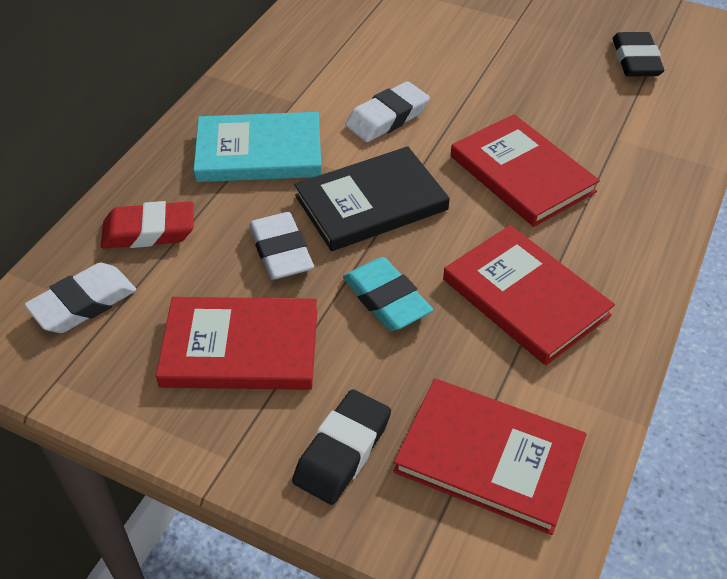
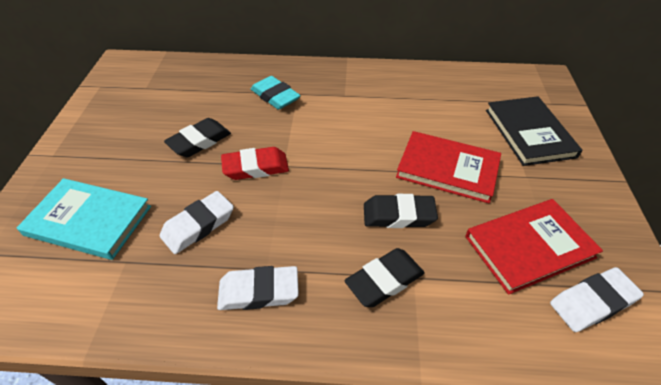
black eraser: [292,389,391,505] [613,32,664,77] = 2 -> [164,118,231,157] [345,248,425,307] [364,194,438,228] = 3
red book: [156,297,317,390] [393,379,587,535] [443,225,615,365] [451,114,600,227] = 4 -> [396,131,501,204] [465,199,603,295] = 2

